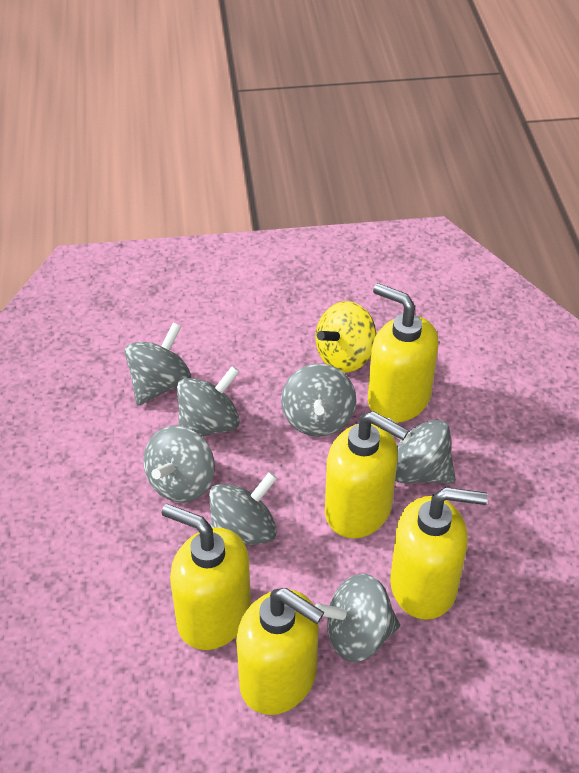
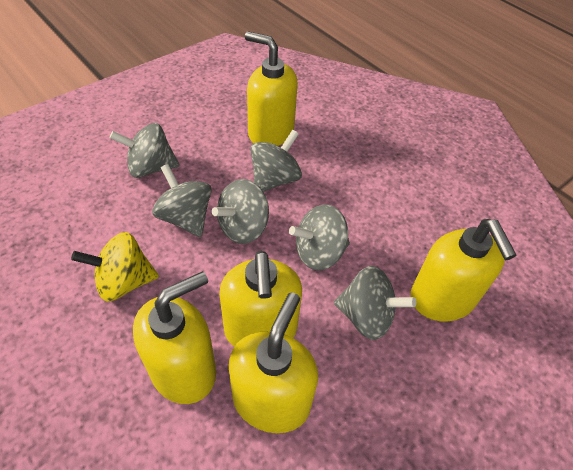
grey spinning top: [125,323,191,406] [143,425,215,503] [177,366,240,437] [209,472,277,546] [281,363,356,437] [315,574,400,662] [387,417,456,484] = 7 -> [110,123,180,178] [152,164,212,237] [212,179,269,244] [250,129,302,192] [289,204,350,271] [334,266,416,340] = 6

